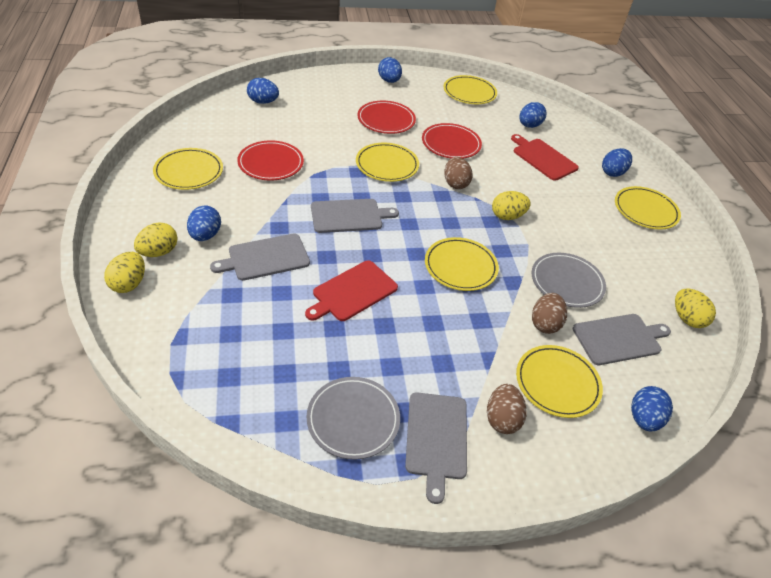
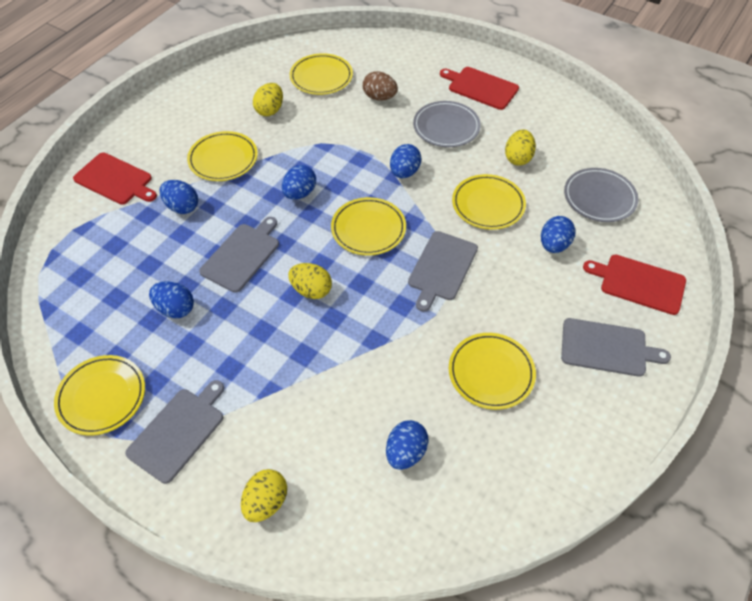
brown egg: [444,157,472,189] [487,384,527,434] [532,293,567,334] = 3 -> [363,71,398,101] = 1
red cutting board: [305,260,398,321] [511,134,579,181] = 2 -> [73,153,157,205] [440,67,519,110] [583,254,686,315] = 3
red plate: [237,140,304,180] [357,101,416,134] [422,123,482,159] = 3 -> none = 0

